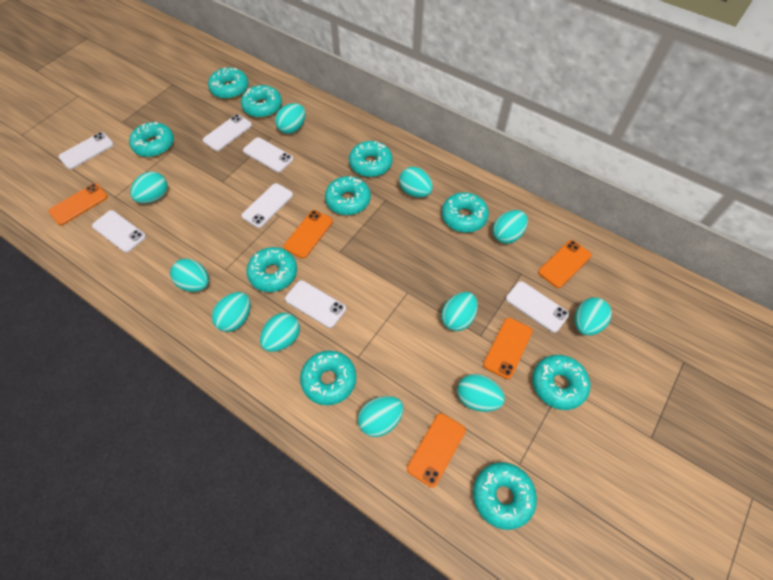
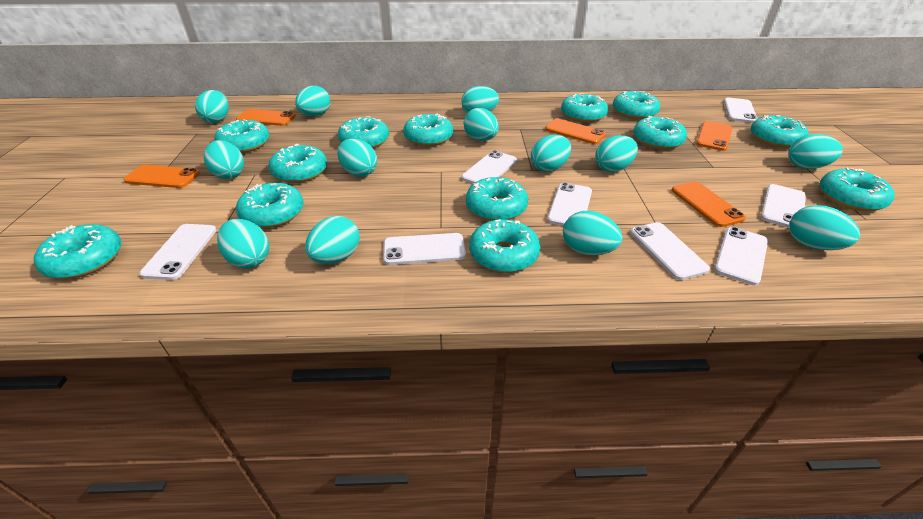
turquoise donut: [129,122,174,157] [208,67,248,99] [241,85,282,118] [246,247,297,292] [300,350,356,405] [325,176,371,215] [349,141,393,177] [442,192,489,233] [473,462,537,530] [532,355,590,410] = 10 -> [33,224,122,279] [214,119,269,153] [236,183,304,228] [269,144,327,183] [338,116,389,148] [403,113,453,146] [466,177,528,221] [469,219,541,273] [561,93,608,123] [613,91,660,120] [633,116,687,150] [751,115,809,148] [820,167,894,211] = 13
turquoise egg: [130,172,168,204] [170,259,209,292] [212,292,251,332] [260,313,300,352] [275,103,305,134] [358,396,403,437] [399,167,433,198] [441,292,478,331] [457,374,505,412] [492,210,528,244] [574,297,612,336] = 11 -> [195,90,229,123] [204,140,244,179] [217,219,269,269] [295,86,330,116] [305,216,360,264] [337,139,377,177] [462,86,499,113] [464,108,499,141] [531,135,571,172] [563,211,623,255] [595,135,638,172] [788,134,843,169] [789,205,860,250] = 13
white phone: [59,132,114,169] [92,210,146,253] [203,114,252,151] [241,183,293,228] [243,137,293,172] [285,280,346,328] [506,281,569,333] = 7 -> [140,224,217,280] [383,233,466,265] [462,150,517,184] [547,182,592,226] [630,222,710,280] [714,227,768,285] [724,98,758,123] [761,184,806,228] = 8

